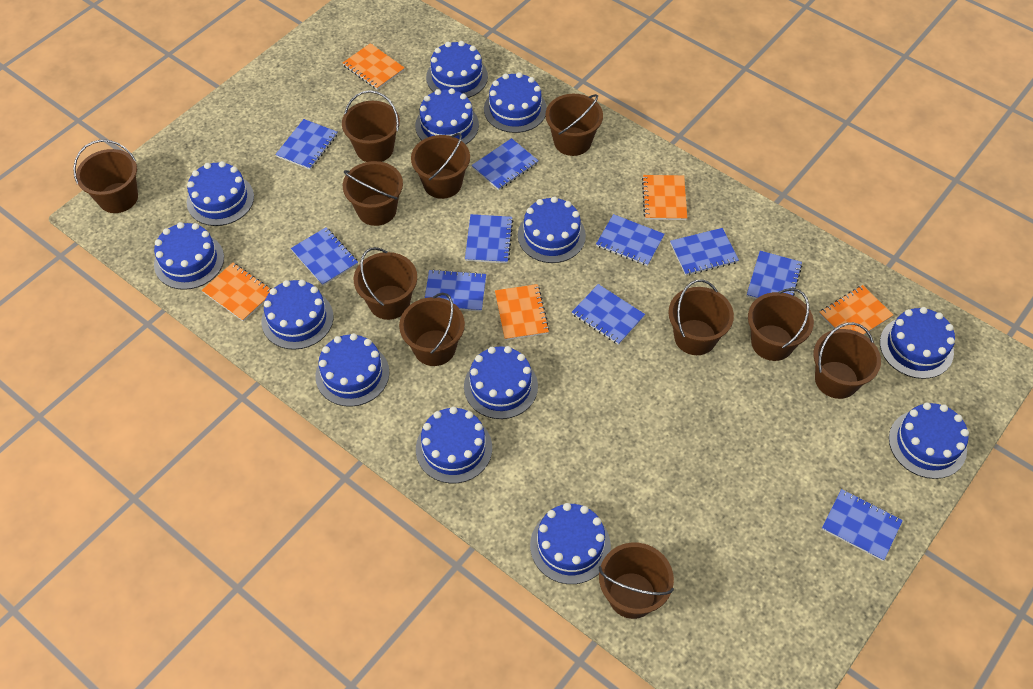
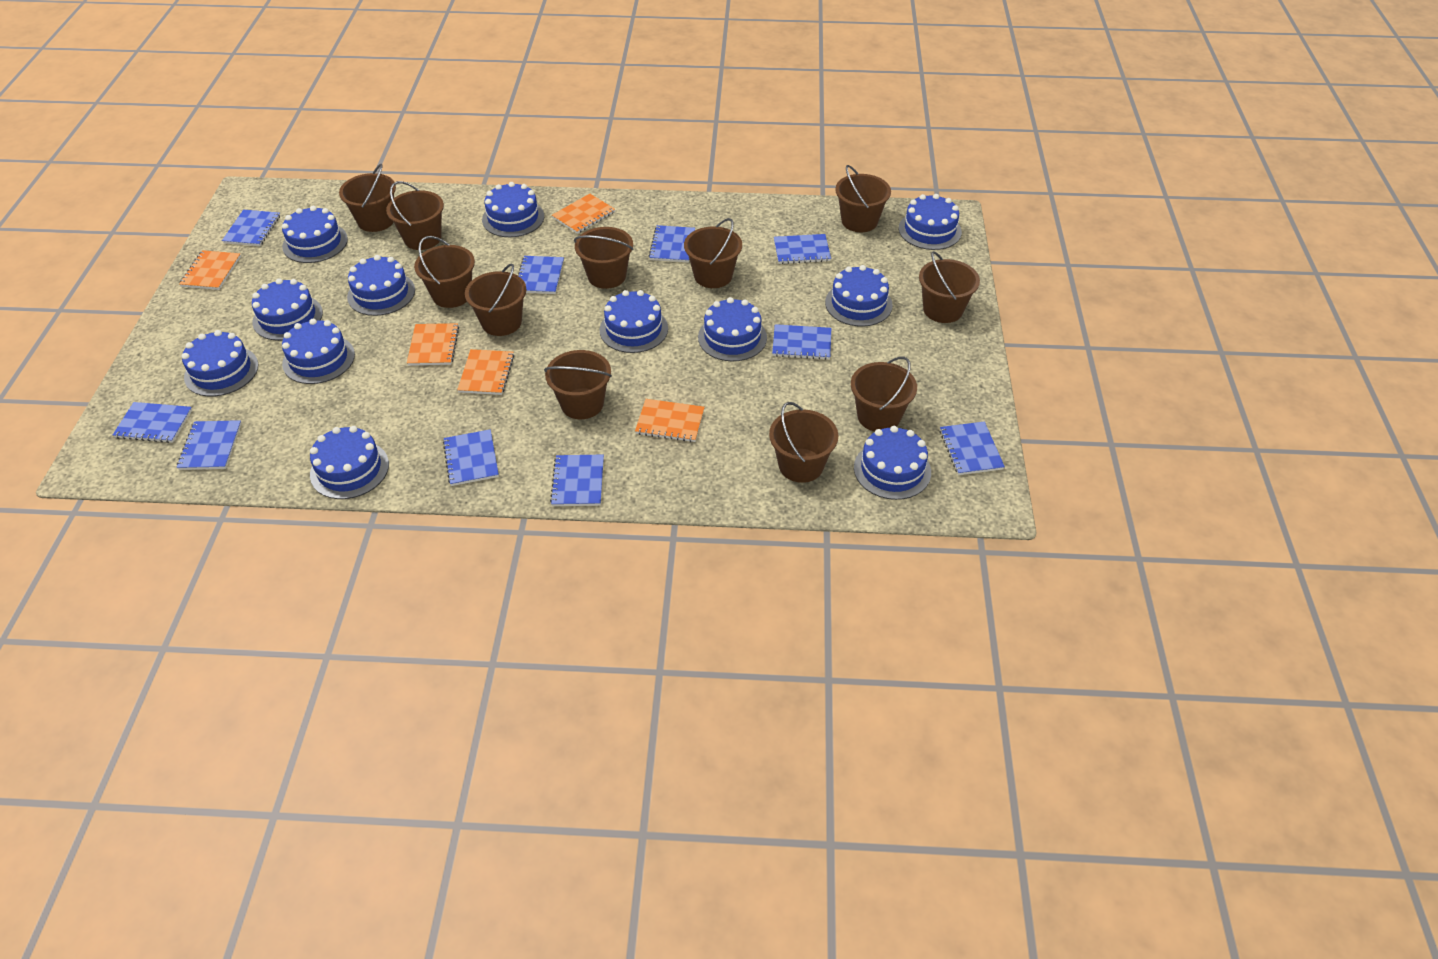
blue cake: [154,222,224,290] [187,161,254,226] [262,280,333,350] [315,333,389,407] [415,88,479,145] [416,407,492,483] [426,41,488,98] [464,346,538,419] [484,72,547,133] [518,196,586,263] [530,503,611,584] [880,307,955,379] [889,402,969,479] = 13 -> [181,330,258,397] [252,278,323,341] [282,206,348,263] [282,319,355,384] [310,426,389,499] [347,255,415,316] [482,182,544,237] [600,290,668,353] [698,297,767,361] [825,265,893,327] [854,426,931,500] [899,194,962,250] = 12

